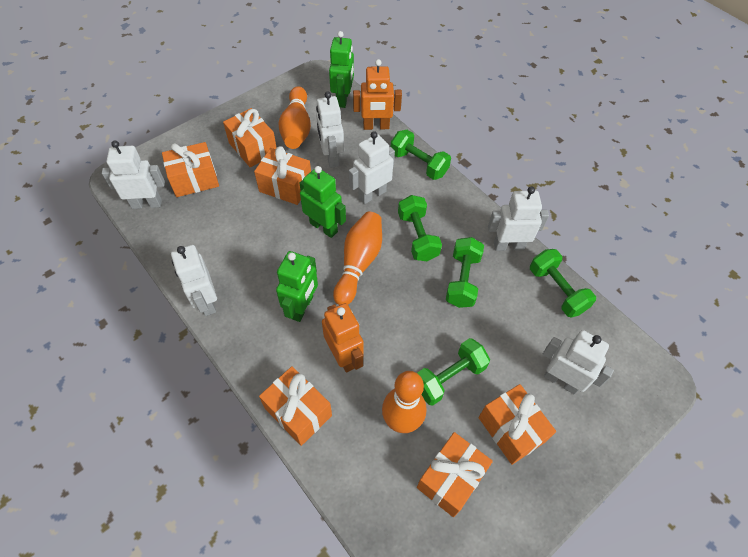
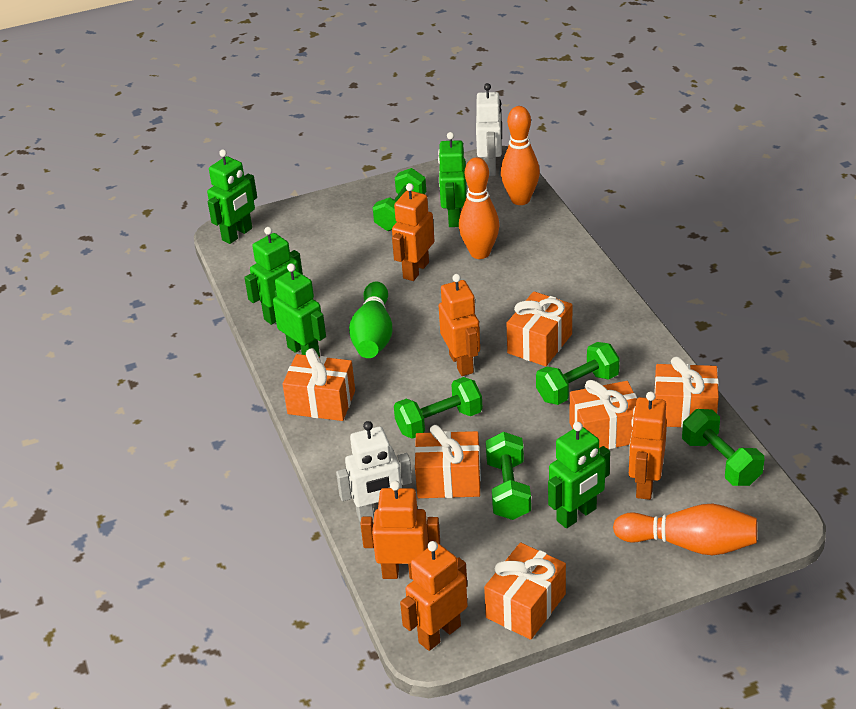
green bowling pin: none = 0 -> [349,281,392,358] = 1
green robot: [276,251,318,322] [300,166,346,238] [329,31,354,108] = 3 -> [207,149,257,244] [244,227,303,325] [273,263,326,357] [438,132,467,227] [548,422,610,528] = 5
orange robot: [322,303,364,373] [353,59,402,130] = 2 -> [360,481,440,579] [392,183,435,281] [400,541,468,651] [439,274,480,376] [629,391,667,500] = 5
white robot: [102,141,165,209] [171,245,217,316] [316,92,344,168] [349,131,395,204] [488,186,549,251] [543,330,614,395] = 6 -> [336,421,412,523] [476,83,502,176] = 2

